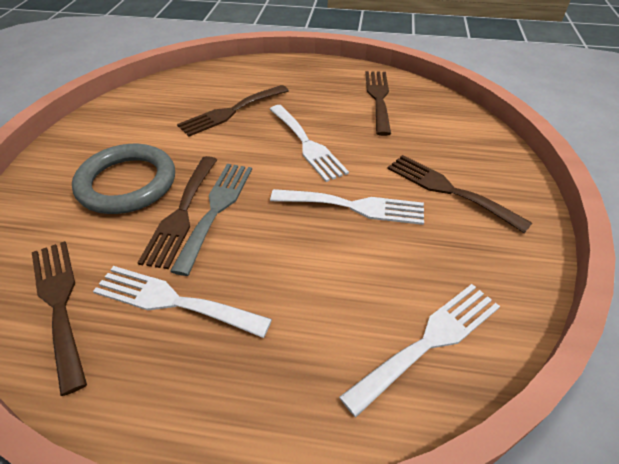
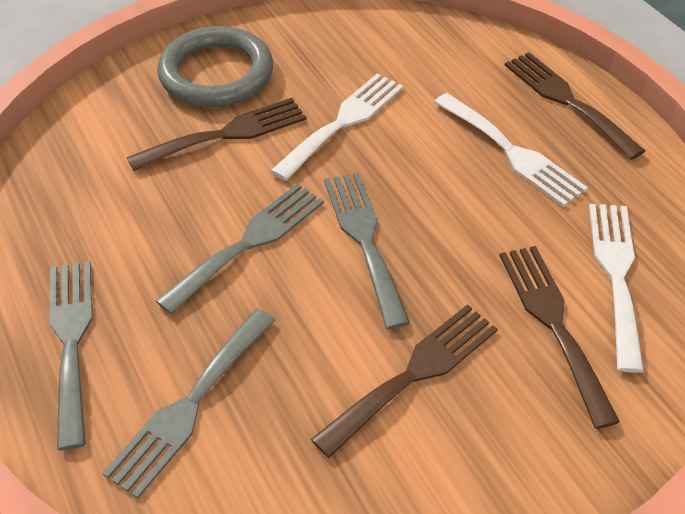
brown fork: [32,241,87,396] [137,156,217,269] [177,85,289,137] [365,71,391,136] [387,155,532,233] = 5 -> [127,98,307,171] [311,304,498,458] [500,246,620,429] [505,52,645,160] = 4
grey fork: [170,164,252,276] = 1 -> [50,261,92,450] [102,309,275,499] [156,183,324,314] [324,172,410,329] = 4
white fork: [93,266,272,338] [269,105,349,182] [270,189,424,225] [339,284,500,417] = 4 -> [271,73,403,181] [434,93,588,207] [589,204,644,373] = 3

